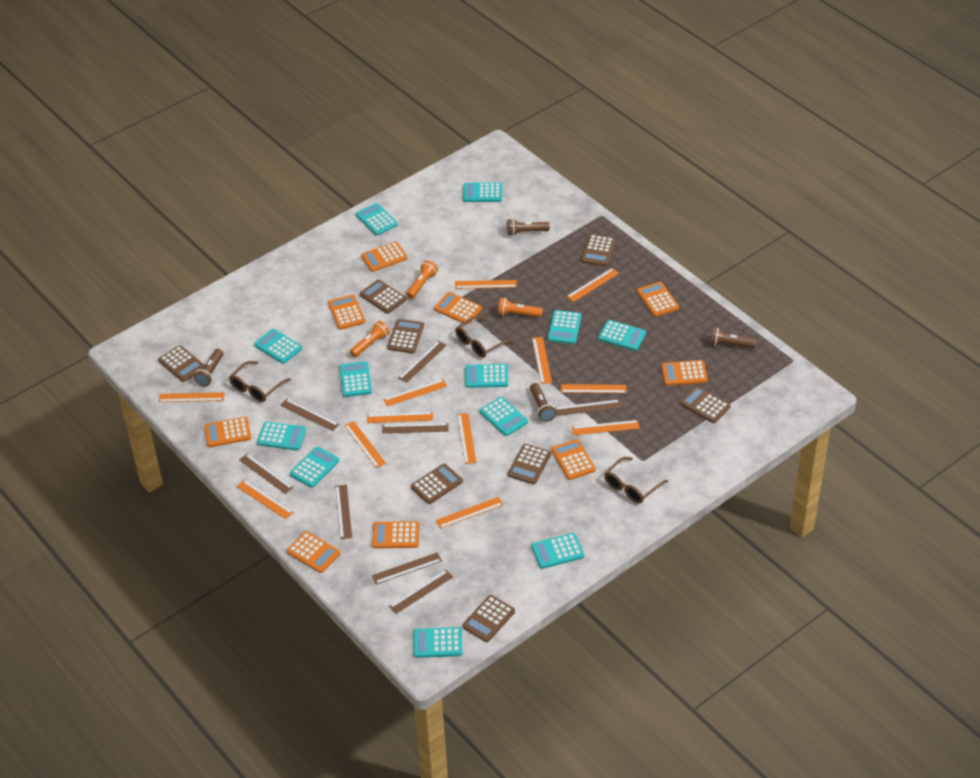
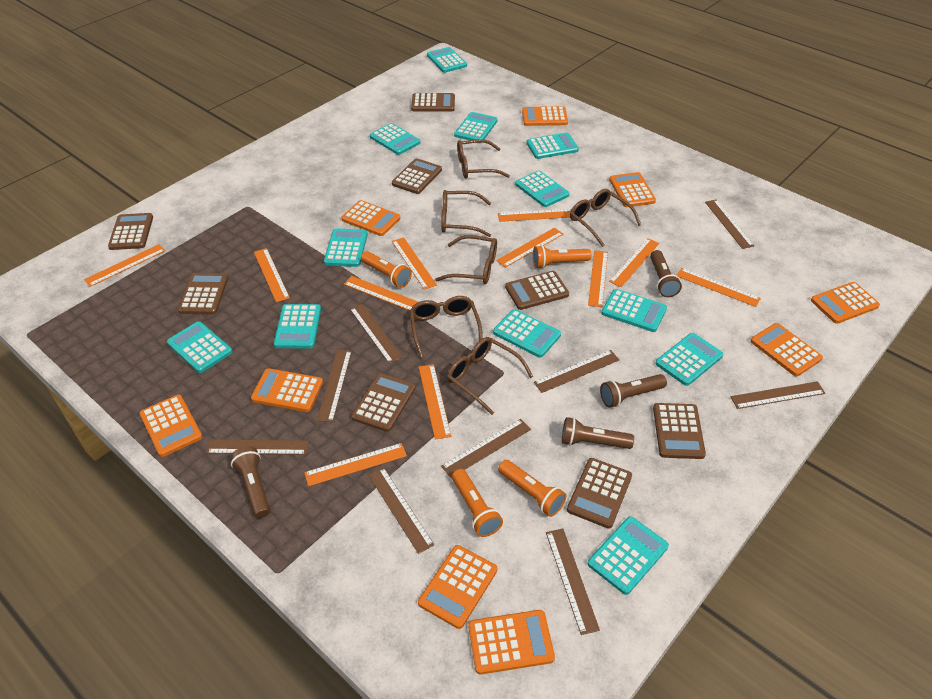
brown glasses: [229,361,291,402] [455,316,514,358] [604,457,668,503] = 3 -> [410,296,483,358] [435,235,497,284] [441,190,491,237] [447,337,533,415] [457,139,510,178] [570,189,641,247] = 6
brown ruler: [239,453,293,494] [280,398,339,431] [335,485,352,539] [372,552,442,584] [382,423,449,433] [389,570,453,614] [399,341,447,383] [555,400,621,416] = 8 -> [206,439,309,455] [317,350,352,422] [350,304,403,364] [368,467,434,554] [441,419,531,478] [534,350,619,393] [546,529,600,635] [705,200,754,249] [731,381,825,409] = 9
orange flashlight: [350,321,390,357] [406,261,438,299] [498,298,543,317] = 3 -> [361,251,412,288] [452,469,503,537] [498,460,566,517] [533,245,591,269] = 4
orange ruler: [159,392,225,402] [237,479,294,519] [344,421,386,468] [367,412,433,423] [383,379,447,406] [436,497,503,529] [455,280,517,289] [457,413,476,464] [532,337,552,384] [561,384,627,393] [567,268,619,302] [572,420,640,435] = 12 -> [84,244,166,287] [254,248,290,302] [304,443,407,486] [344,276,418,311] [392,237,437,290] [419,364,451,440] [496,228,563,268] [498,209,572,222] [588,250,608,307] [609,238,659,287] [676,268,761,307] = 11

